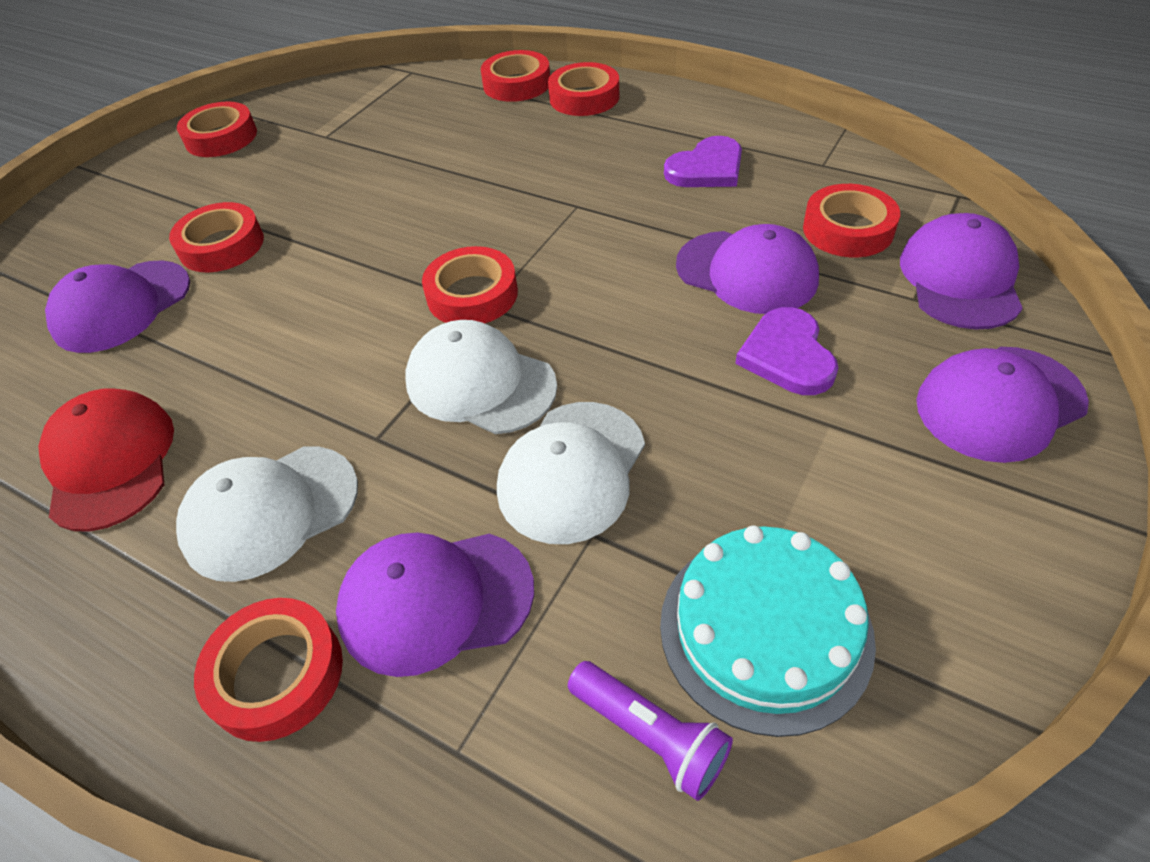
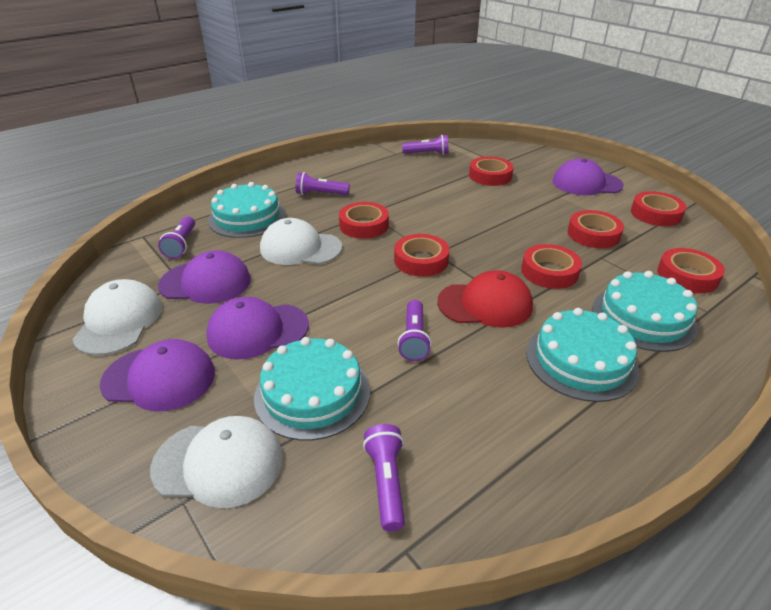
purple cap: [45,260,190,353] [336,533,534,677] [676,224,819,314] [900,213,1023,330] [916,347,1089,463] = 5 -> [100,339,215,411] [158,250,251,304] [206,297,309,360] [553,158,624,195] = 4
purple flashlight: [568,661,733,801] = 1 -> [158,216,195,259] [296,172,350,195] [363,424,405,531] [398,300,431,361] [402,135,448,155] = 5
purple heart: [664,136,742,187] [735,307,838,395] = 2 -> none = 0
turquoise cake: [660,526,876,737] = 1 -> [208,182,286,238] [254,337,370,441] [526,308,639,402] [592,271,698,352] = 4

